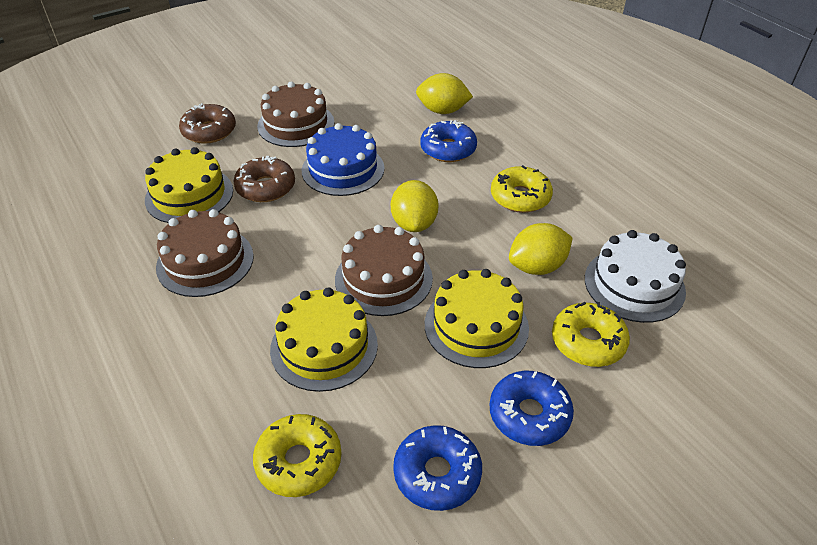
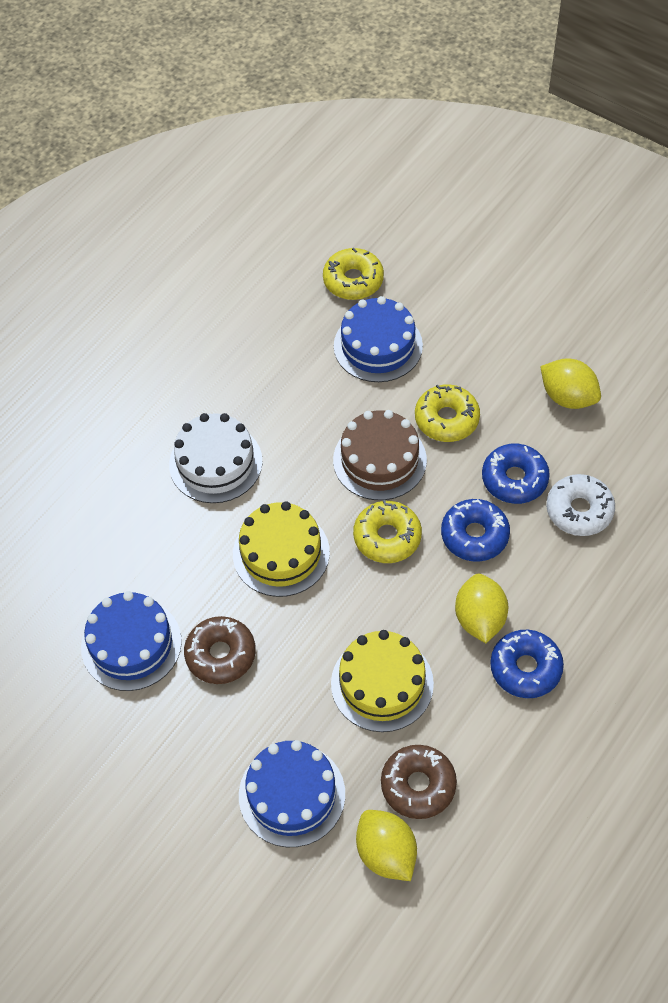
blue cake: [302,123,385,196] = 1 -> [81,591,182,691] [239,740,345,847] [334,296,423,382] = 3
brown cake: [156,209,254,297] [257,82,335,147] [335,225,433,316] = 3 -> [333,410,427,500] = 1
white donut: none = 0 -> [546,474,615,536] = 1
yellow cake: [145,147,233,223] [270,287,378,392] [425,269,529,368] = 3 -> [233,501,330,597] [331,630,434,732] = 2

